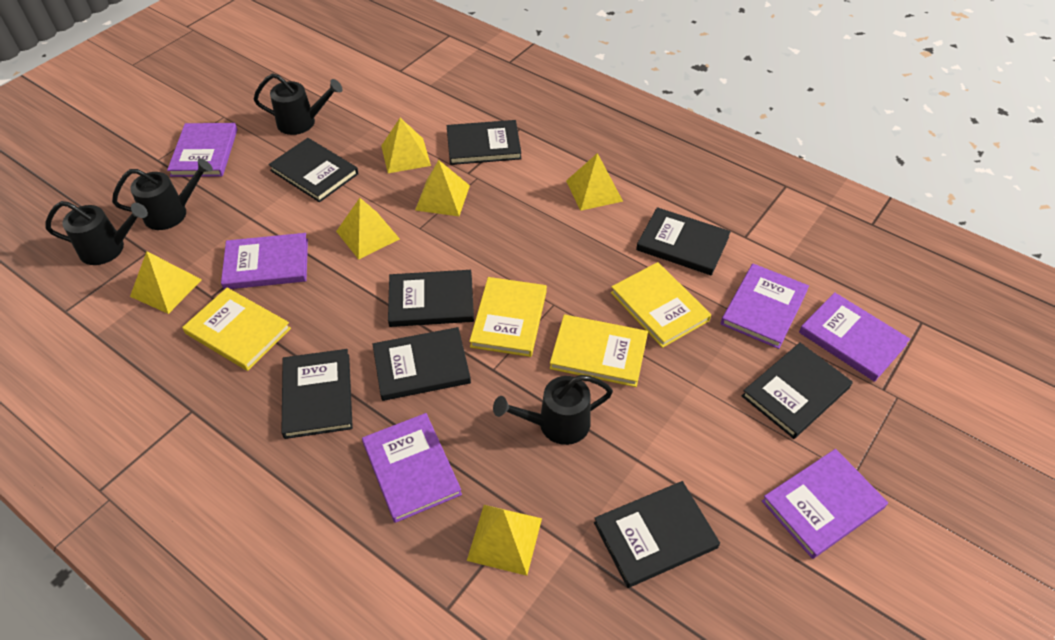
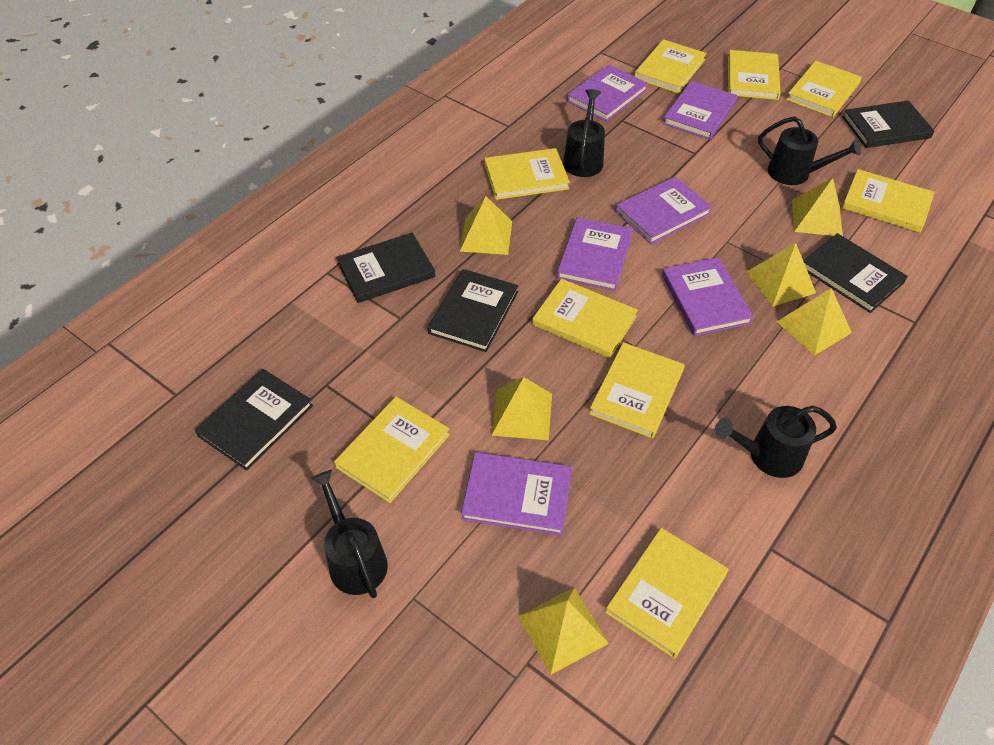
black book: [268,138,359,202] [281,349,353,439] [373,327,471,401] [388,270,474,327] [447,120,521,165] [594,481,720,588] [636,207,731,275] [742,343,853,439] = 8 -> [195,369,313,471] [336,233,435,303] [428,269,518,352] [803,233,908,313] [842,100,934,148] = 5
yellow book: [182,288,291,371] [469,277,547,357] [550,314,648,387] [611,262,711,348] = 4 -> [334,397,450,503] [485,148,570,200] [532,279,638,358] [589,342,685,438] [605,528,729,658] [634,39,707,93] [728,50,781,100] [786,61,862,117] [842,169,935,233] = 9

